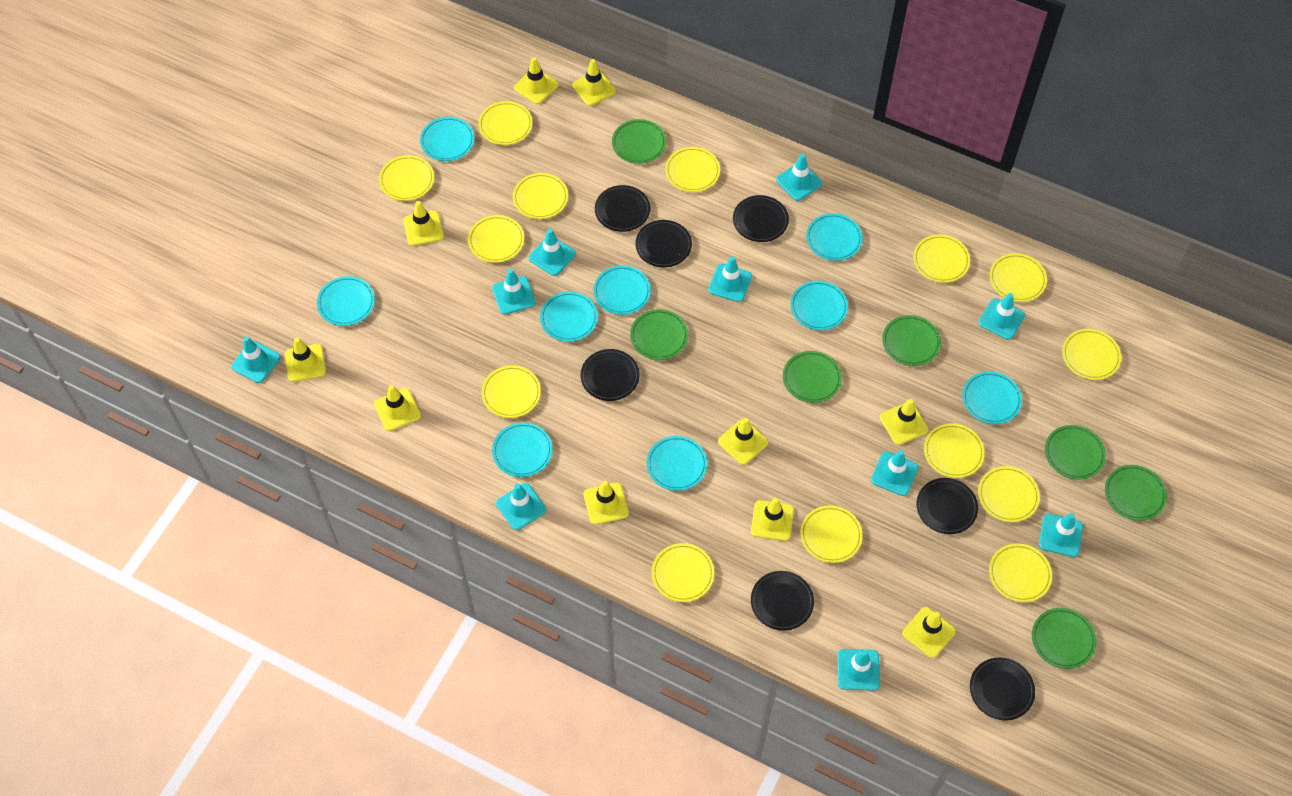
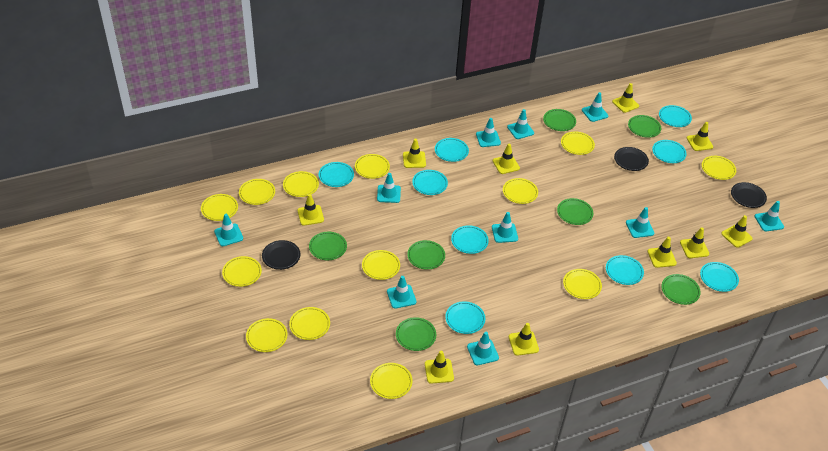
black plate: [581,349,640,401] [595,185,650,232] [635,220,692,268] [733,195,789,242] [751,571,814,631] [917,478,978,534] [970,657,1035,721] = 7 -> [262,240,301,270] [614,147,649,171] [731,182,767,208] = 3
yellow plate: [379,155,434,201] [468,215,524,263] [478,101,533,145] [481,365,541,418] [513,173,568,219] [652,543,714,602] [665,147,720,192] [800,505,863,563] [913,235,970,283] [924,423,985,478] [978,466,1040,522] [989,253,1047,302] [989,544,1052,602] [1062,329,1121,380] = 14 -> [201,194,238,221] [222,256,262,287] [239,179,275,205] [246,318,288,352] [283,171,319,197] [289,307,330,340] [355,154,390,179] [362,250,400,280] [370,363,413,399] [503,178,538,204] [561,131,595,155] [563,269,602,299] [702,156,736,180] = 13

